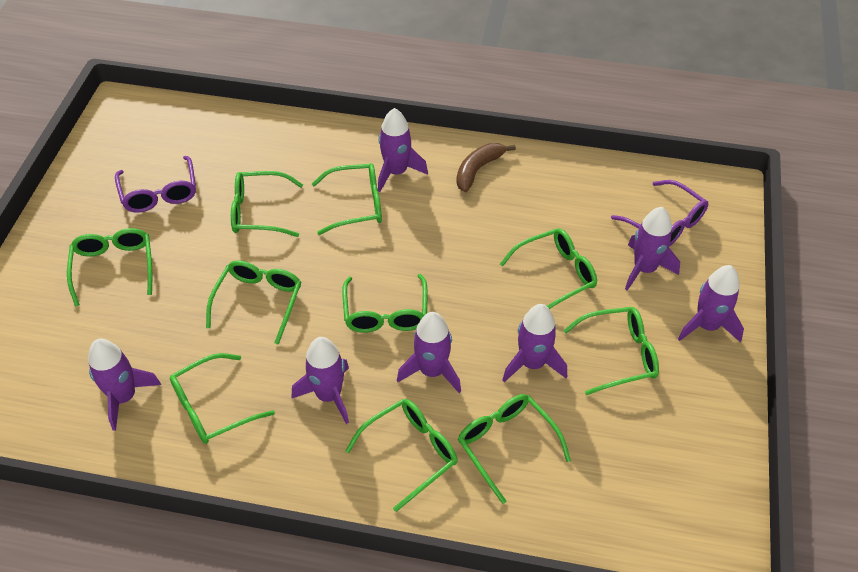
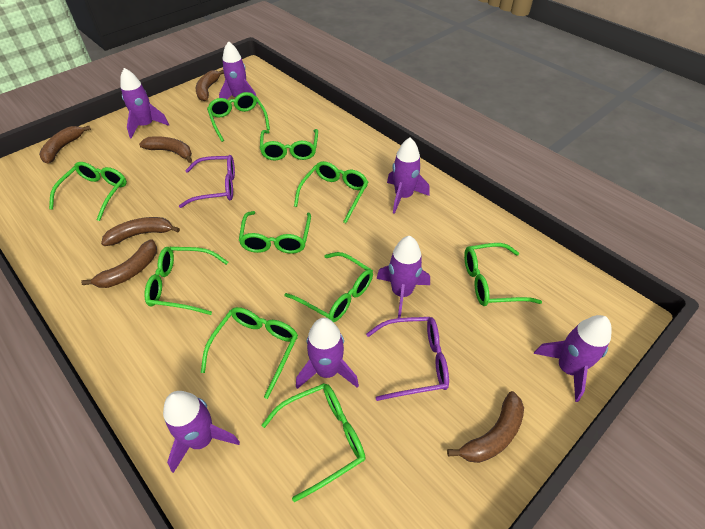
brown banana: [456,143,516,192] = 1 -> [39,126,91,163] [81,239,157,288] [101,217,180,246] [139,136,192,163] [196,70,224,101] [447,391,524,463] = 6

